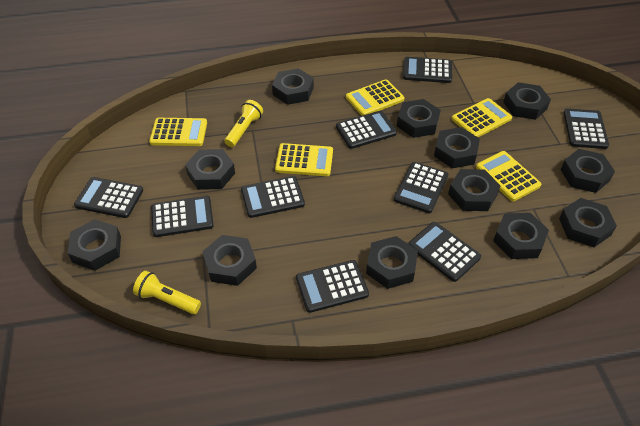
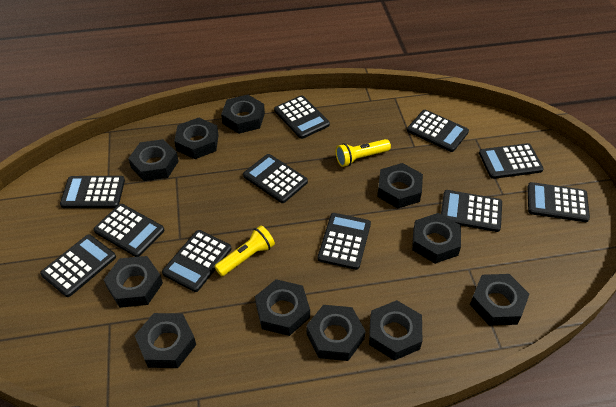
black calculator: [74,177,143,218] [151,196,214,237] [241,176,305,218] [296,260,369,313] [336,111,397,149] [394,162,448,213] [403,57,452,83] [408,222,481,282] [564,108,609,149] = 9 -> [40,234,116,297] [60,176,125,208] [93,204,164,257] [162,230,231,292] [243,154,308,203] [274,95,330,139] [318,213,371,270] [407,110,469,152] [441,190,502,232] [479,143,544,179] [528,182,590,222] = 11
black nut: [68,219,121,271] [185,149,235,190] [203,235,257,286] [272,68,314,105] [366,236,418,289] [397,99,441,138] [434,127,480,168] [448,169,501,211] [493,213,549,259] [503,82,551,120] [559,198,617,247] [561,149,615,193] = 12 -> [103,256,163,308] [128,139,179,181] [134,313,196,368] [174,118,219,159] [221,95,265,134] [255,279,310,336] [306,305,366,361] [369,300,422,361] [377,163,423,209] [412,213,461,264] [470,274,529,326] = 11
yellow calculator: [149,118,207,146] [275,143,333,176] [346,79,404,116] [452,98,512,137] [476,151,541,201] = 5 -> none = 0

